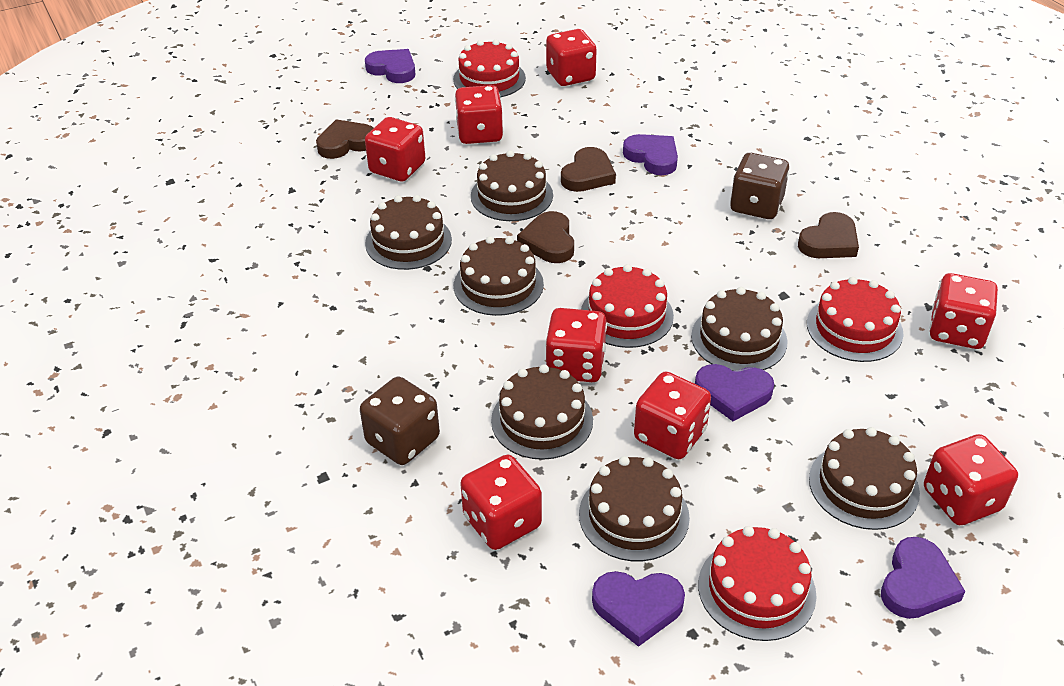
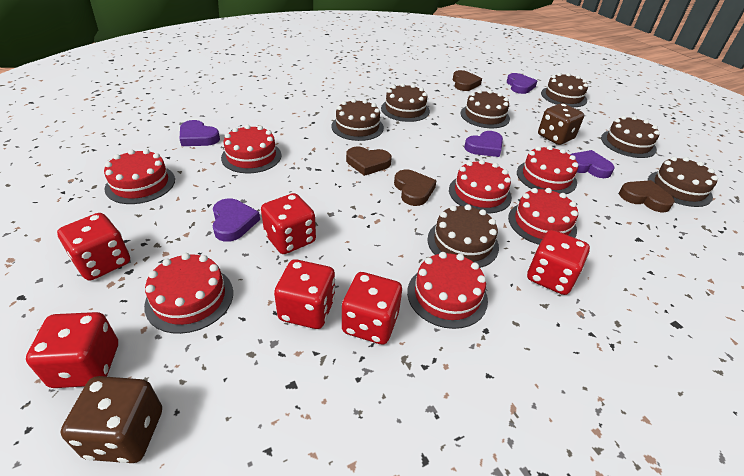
red cake: [453,40,526,97] [581,264,674,348] [698,526,817,641] [807,277,904,362] = 4 -> [104,149,175,204] [144,253,233,334] [221,125,281,173] [407,252,488,329] [449,160,512,213] [508,188,578,245] [517,146,578,194] = 7
red dice: [365,117,425,181] [455,85,503,144] [460,455,542,550] [545,308,607,382] [546,29,597,86] [634,372,711,459] [924,434,1018,525] [930,273,998,349] = 8 -> [26,312,118,388] [57,213,130,281] [261,193,316,254] [274,259,335,329] [342,272,402,344] [527,230,590,295] = 6

